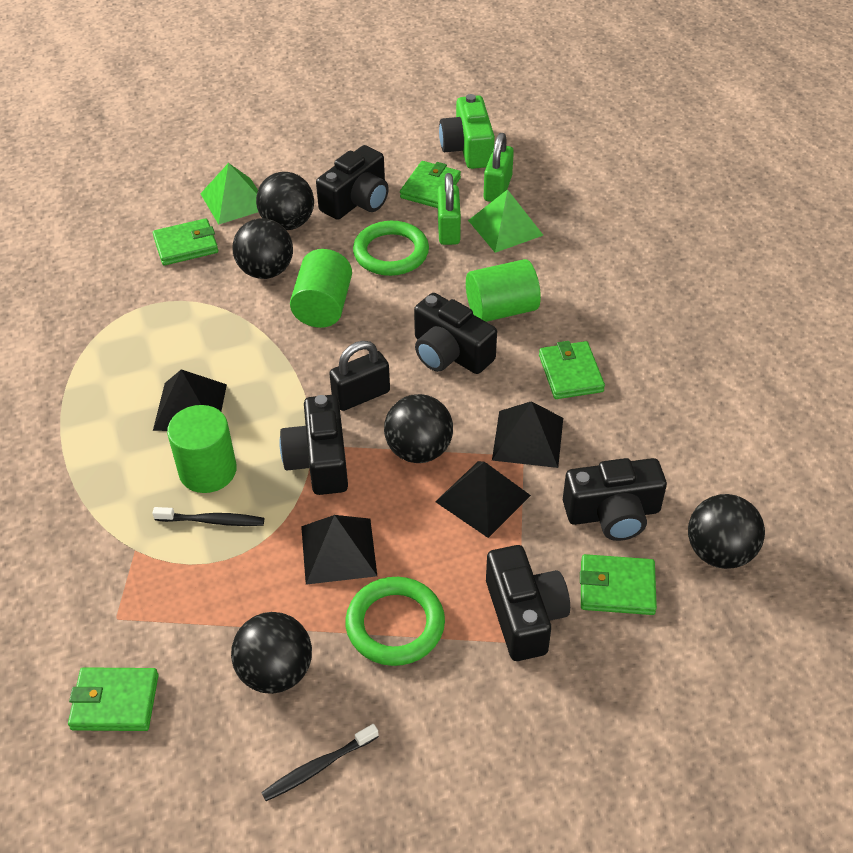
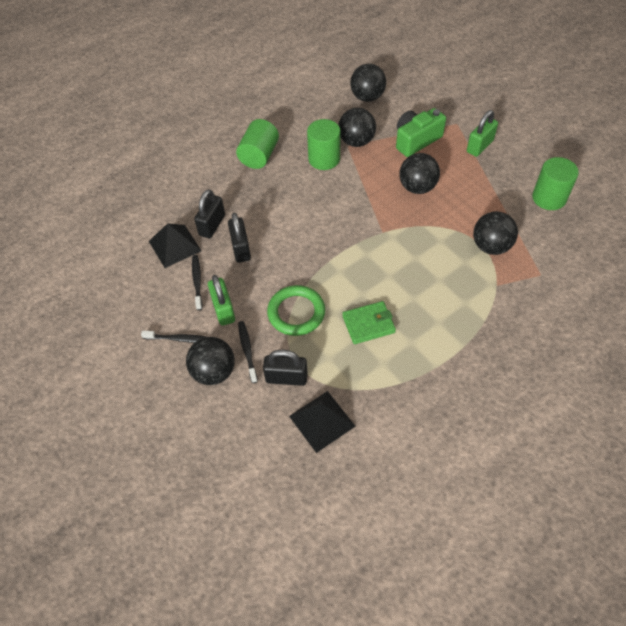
black camera: [280,395,348,495] [316,145,389,220] [414,293,497,374] [486,545,570,661] [563,458,667,541] = 5 -> none = 0
black padlock: [329,341,390,411] = 1 -> [194,189,225,238] [228,213,251,263] [263,350,308,386] = 3
black pyramid: [153,369,227,431] [301,515,377,585] [435,461,531,538] [492,401,563,468] = 4 -> [149,223,201,268] [289,391,355,453] = 2
black toothbrush: [152,507,264,526] [261,724,379,801] = 2 -> [141,331,206,343] [192,255,202,310] [238,321,258,383] = 3
green pyramid: [200,163,258,225] [468,189,543,253] = 2 -> none = 0
green ring: [345,577,445,666] [353,221,429,276] = 2 -> [267,285,325,336] = 1
green wallet: [68,667,159,731] [153,218,218,265] [400,161,461,208] [539,341,605,399] [580,554,657,615] = 5 -> [342,301,396,344] = 1

